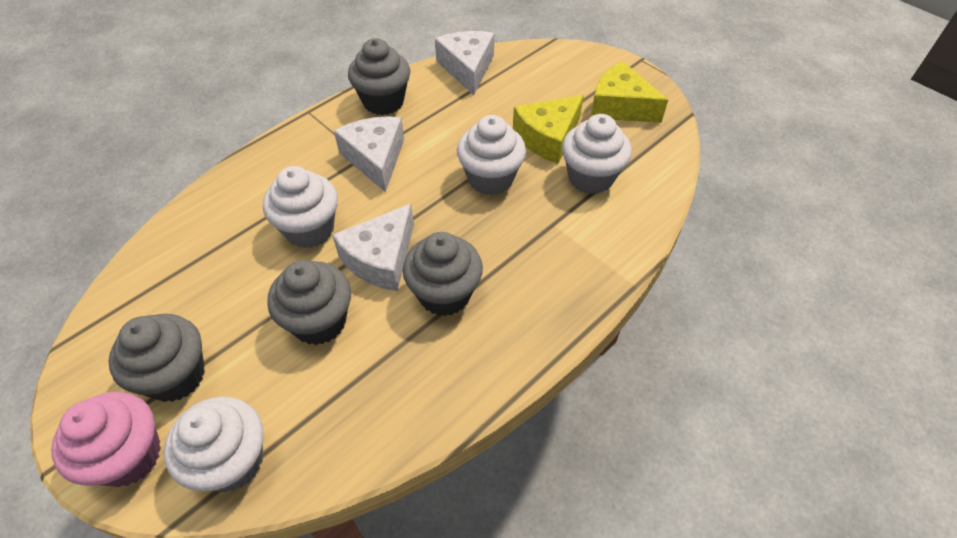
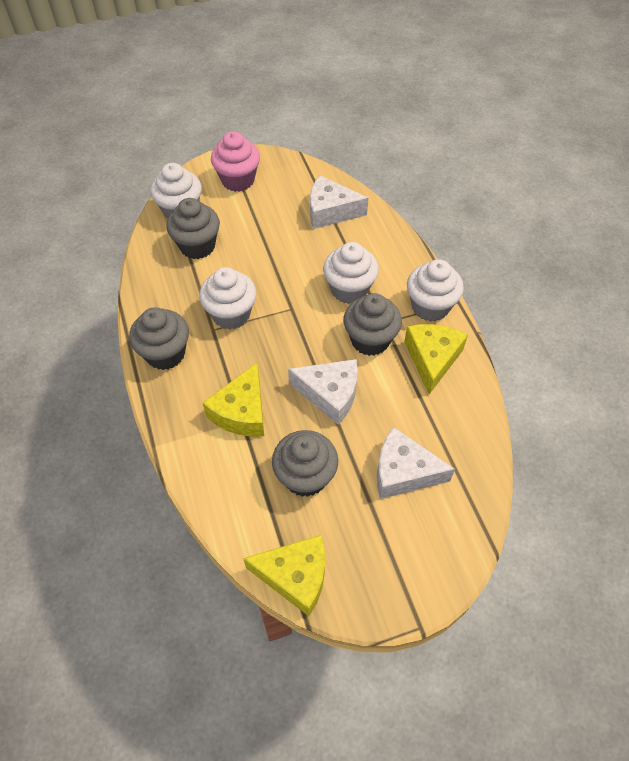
yellow cheese: [513,95,584,164] [591,61,668,123] = 2 -> [203,363,264,437] [243,535,325,616] [404,324,468,394] = 3

